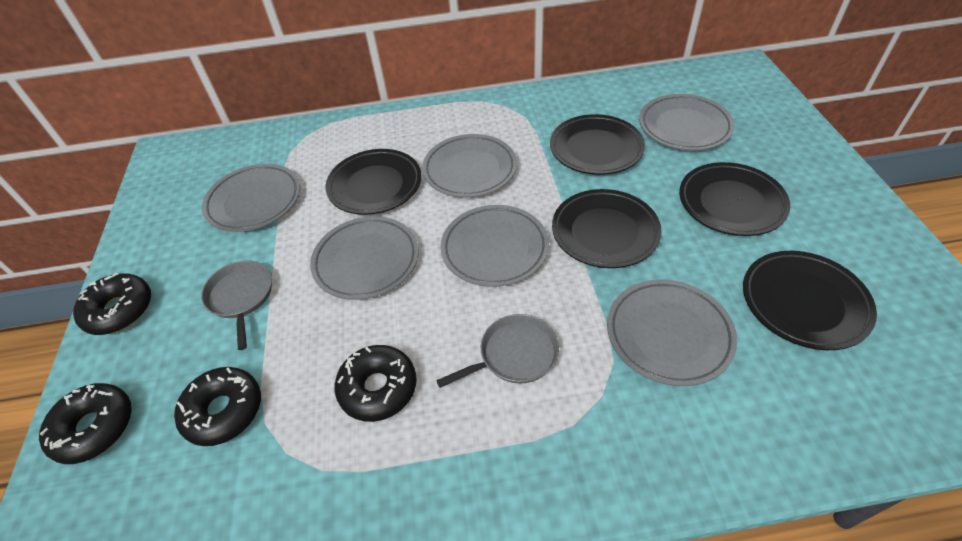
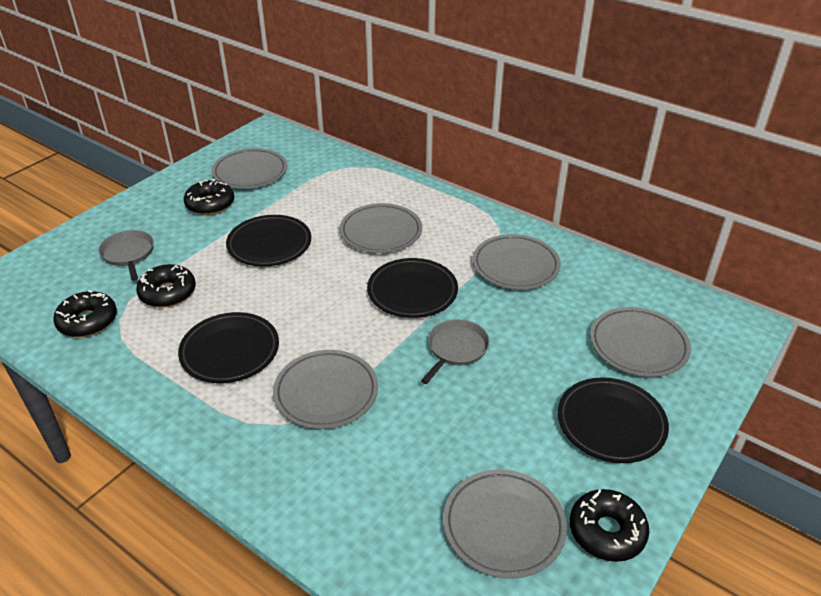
black plate: [326,149,422,215] [550,114,645,175] [552,189,662,268] [679,162,790,236] [743,251,877,350] = 5 -> [178,312,279,383] [226,215,311,267] [367,258,458,318] [558,377,669,463] = 4

